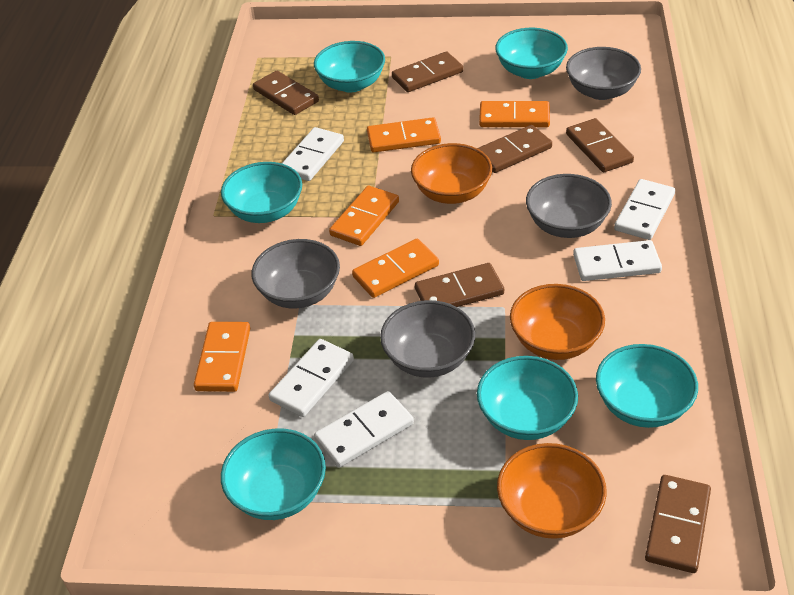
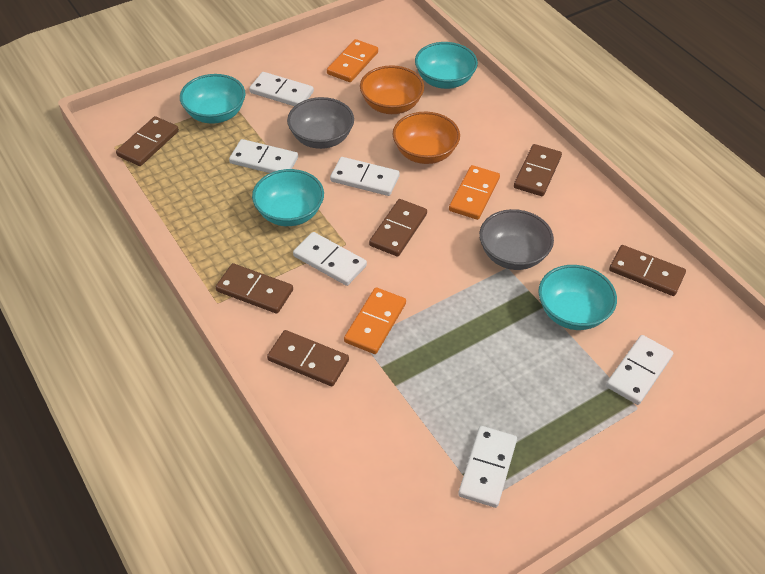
grey bowl: [251,239,340,309] [380,300,475,378] [526,174,612,238] [566,47,641,100] = 4 -> [287,97,354,149] [479,209,554,270] = 2
orange bowl: [411,143,492,204] [497,443,607,539] [510,284,605,360] = 3 -> [360,65,424,114] [393,111,460,164] = 2
orange domino: [194,322,250,392] [329,186,399,246] [352,239,439,298] [367,117,441,152] [479,101,550,127] = 5 -> [327,39,378,82] [344,287,406,354] [449,165,500,220] = 3
turquoise bowl: [221,162,302,223] [221,428,326,520] [314,41,385,93] [477,356,578,440] [495,28,568,79] [596,344,698,428] = 6 -> [180,74,245,124] [252,169,324,226] [415,42,478,89] [538,265,617,330] = 4
white domino: [269,339,354,417] [282,127,344,181] [314,391,414,468] [573,240,662,281] [614,179,675,240] = 5 -> [229,139,298,173] [249,72,314,106] [293,232,367,286] [330,157,400,196] [458,426,517,508] [606,335,673,405] = 6

